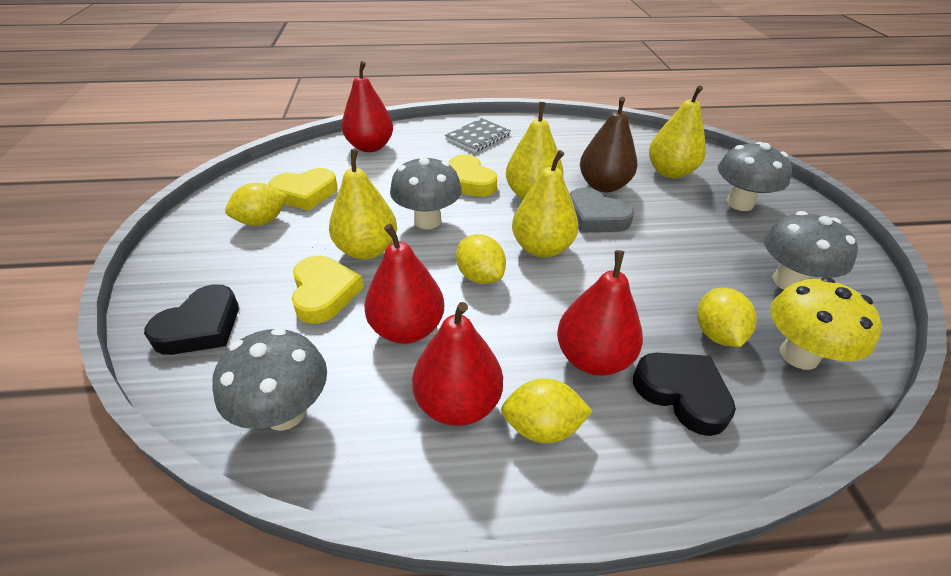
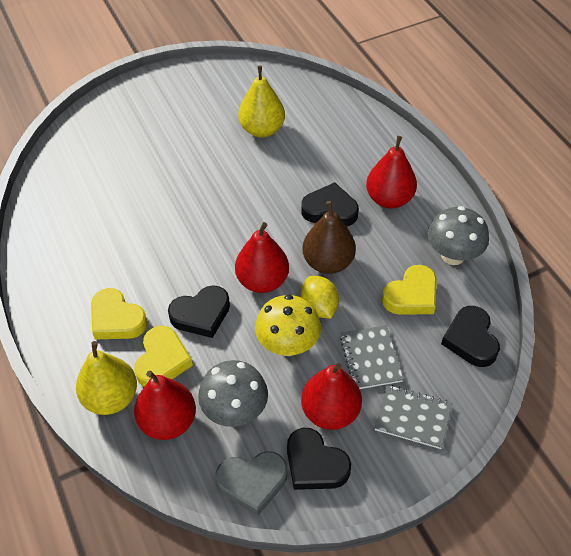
black heart: [144,284,239,355] [633,353,736,436] = 2 -> [168,285,230,338] [287,428,351,490] [301,182,359,227] [441,306,500,367] = 4
grey mushroom: [212,328,327,431] [390,156,462,229] [718,142,792,211] [764,211,858,290] = 4 -> [198,360,268,427] [428,206,489,265] = 2
grey notebook: [445,118,511,153] = 1 -> [340,325,404,389] [375,385,452,449] = 2
yellow lemon: [225,183,288,226] [456,234,506,284] [501,378,593,444] [697,288,757,347] = 4 -> [301,276,339,319] = 1
yellow pear: [329,149,397,260] [506,102,564,199] [512,150,579,258] [649,85,706,178] = 4 -> [76,341,137,415] [238,66,285,138] = 2

